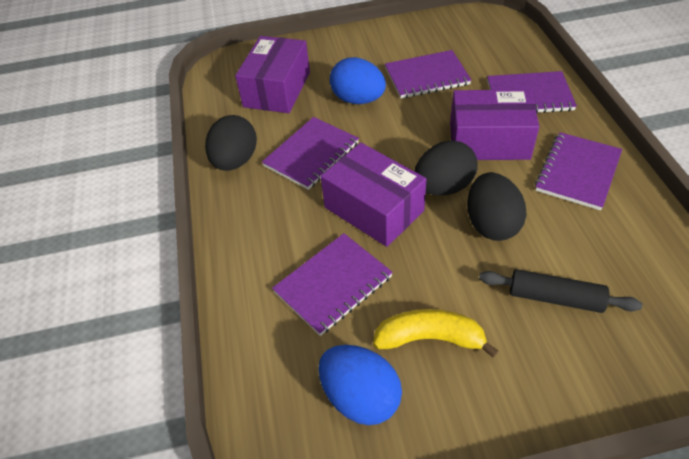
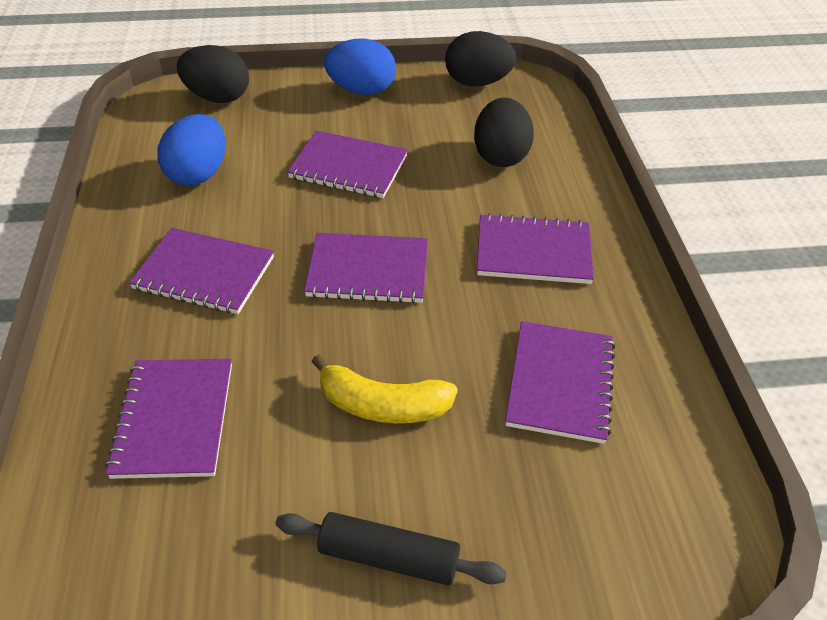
purple box: [235,36,310,113] [321,143,427,247] [450,89,539,160] = 3 -> none = 0
purple notebook: [262,117,359,190] [272,233,393,336] [385,50,472,99] [487,71,577,113] [535,132,622,210] = 5 -> [105,359,232,479] [129,228,274,314] [287,131,408,198] [304,233,428,304] [477,213,594,284] [505,321,615,444] = 6

